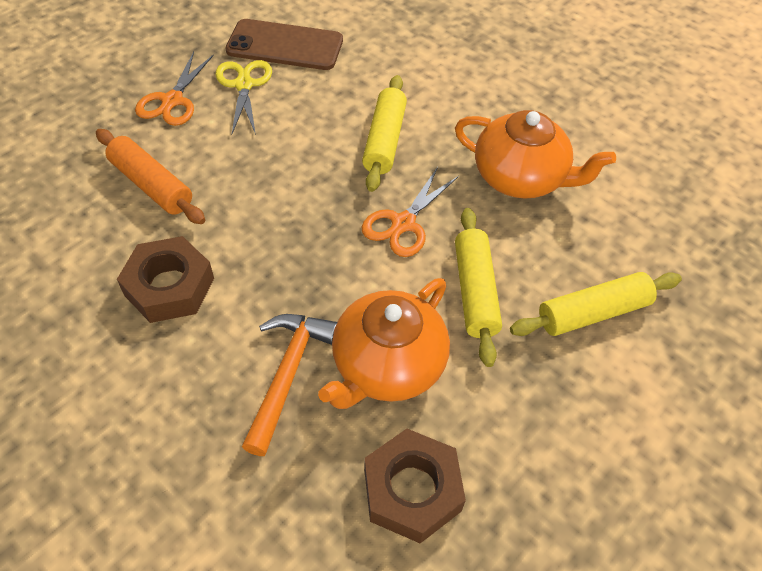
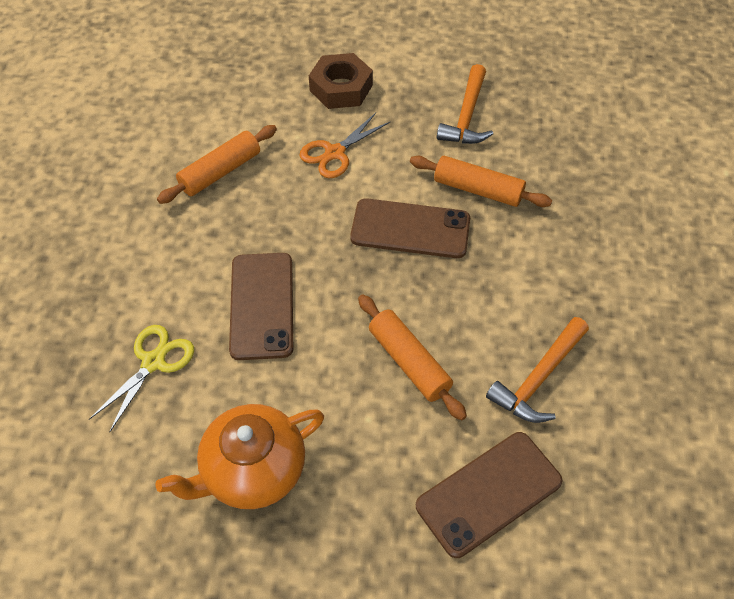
brown nut: [117,236,214,323] [364,429,466,543] = 2 -> [309,53,373,109] = 1
brown phone: [225,19,343,70] = 1 -> [229,253,293,360] [350,198,470,258] [416,432,562,558] = 3
orange hammer: [242,314,337,456] = 1 -> [437,64,493,144] [486,317,589,423] = 2
orange rolling pin: [96,129,205,224] = 1 -> [157,125,277,204] [358,294,467,421] [410,156,552,207] = 3
orange scissors: [135,52,214,126] [362,167,459,257] = 2 -> [299,113,391,178] = 1
orange teapot: [318,278,450,409] [455,110,616,198] = 2 -> [155,404,324,509] = 1
yellow rolling pin: [362,75,407,192] [455,208,502,367] [510,272,682,336] = 3 -> none = 0

